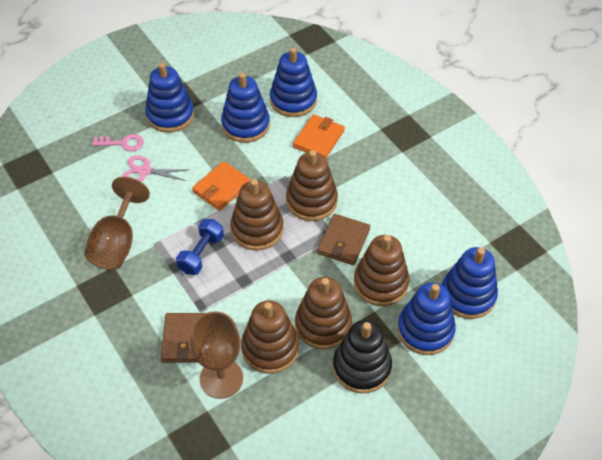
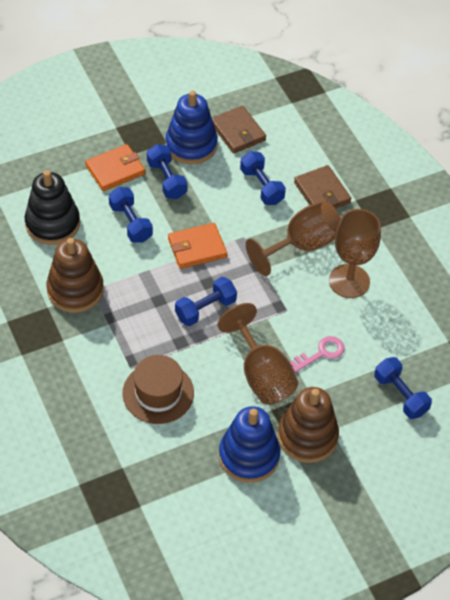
blue dumbbell: [176,219,224,275] = 1 -> [109,187,153,243] [147,144,188,199] [175,277,237,326] [240,151,286,205] [374,357,432,419] = 5
blue stacking toy: [145,63,194,133] [221,73,270,143] [270,48,317,117] [397,282,456,355] [442,247,498,319] = 5 -> [166,91,218,164] [219,406,280,483] = 2
brown goblet: [84,177,150,270] [191,311,243,399] = 2 -> [218,303,298,405] [246,200,341,276] [329,209,381,298] = 3
brown hat: none = 0 -> [123,355,194,424] = 1
brown stacking toy: [230,179,284,250] [241,300,299,373] [286,150,338,221] [295,277,352,349] [354,235,410,306] = 5 -> [46,238,104,313] [278,387,339,463] = 2
pink scissors: [123,155,189,182] = 1 -> none = 0

